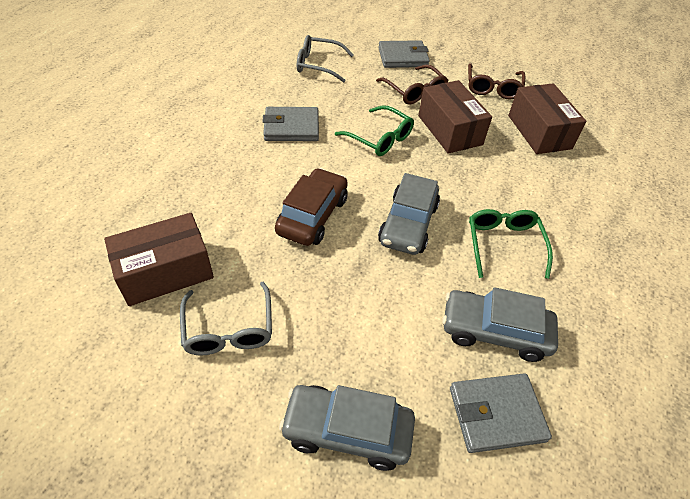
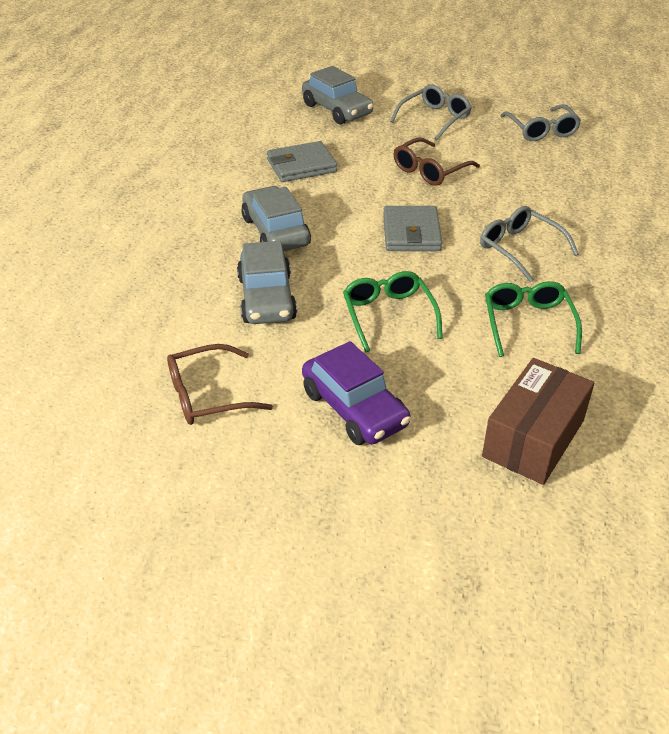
brown box: [104,213,214,306] [418,80,492,154] [508,83,586,154] = 3 -> [482,358,594,485] = 1
brown car: [275,168,348,246] = 1 -> none = 0
grey glasses: [180,282,272,356] [297,35,354,82] = 2 -> [390,84,472,140] [480,206,579,282] [500,104,581,141] = 3
grey wallet: [262,107,319,141] [378,40,430,68] [450,373,552,453] = 3 -> [267,141,337,182] [383,206,442,251] = 2
purple car: none = 0 -> [302,341,411,445] = 1

